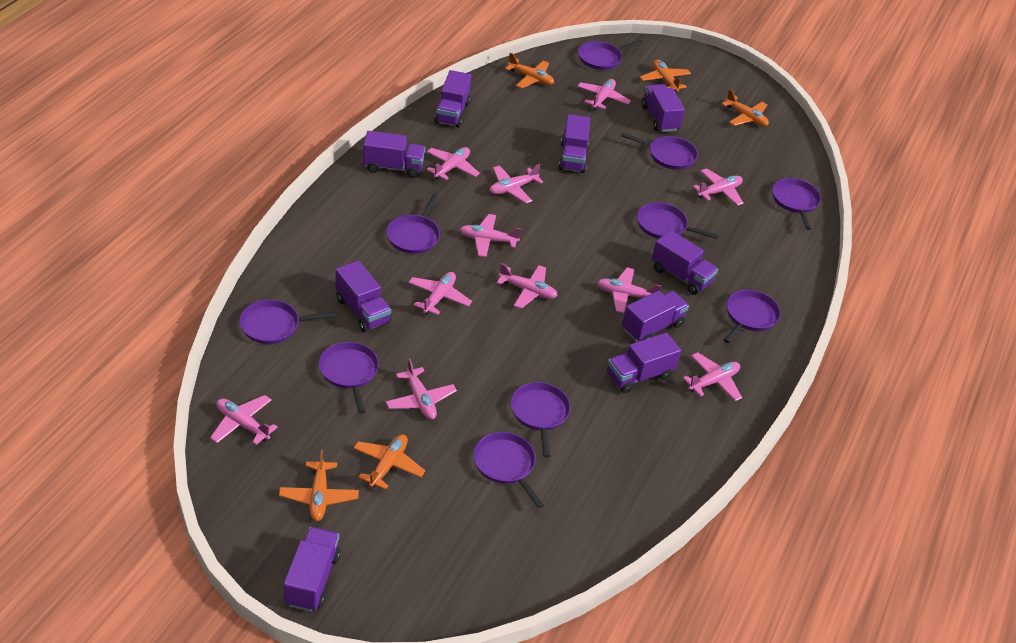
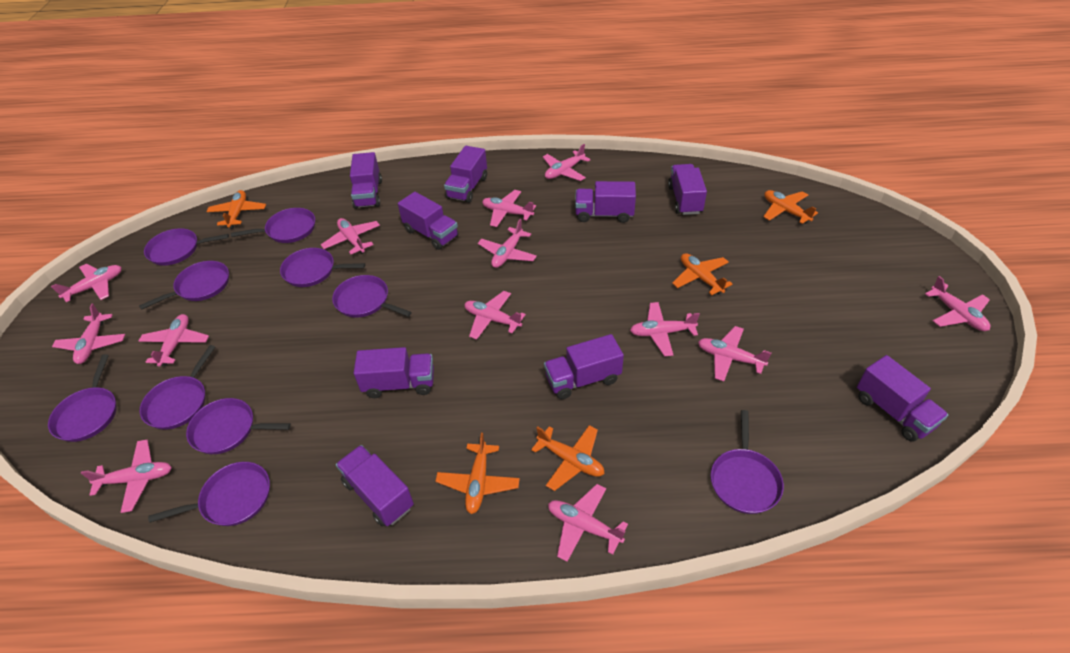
pink plane: [210,395,278,445] [386,358,457,420] [408,272,472,315] [427,147,480,180] [459,214,521,257] [490,164,543,203] [497,263,558,309] [577,79,631,110] [597,267,661,313] [683,352,742,401] [693,168,743,206] = 11 -> [51,264,122,302] [52,304,125,364] [81,440,172,513] [139,314,209,367] [321,218,380,254] [464,291,526,340] [478,219,537,268] [482,190,536,227] [543,144,590,181] [548,484,628,562] [630,302,700,356] [698,326,772,381] [925,276,990,331] = 13

